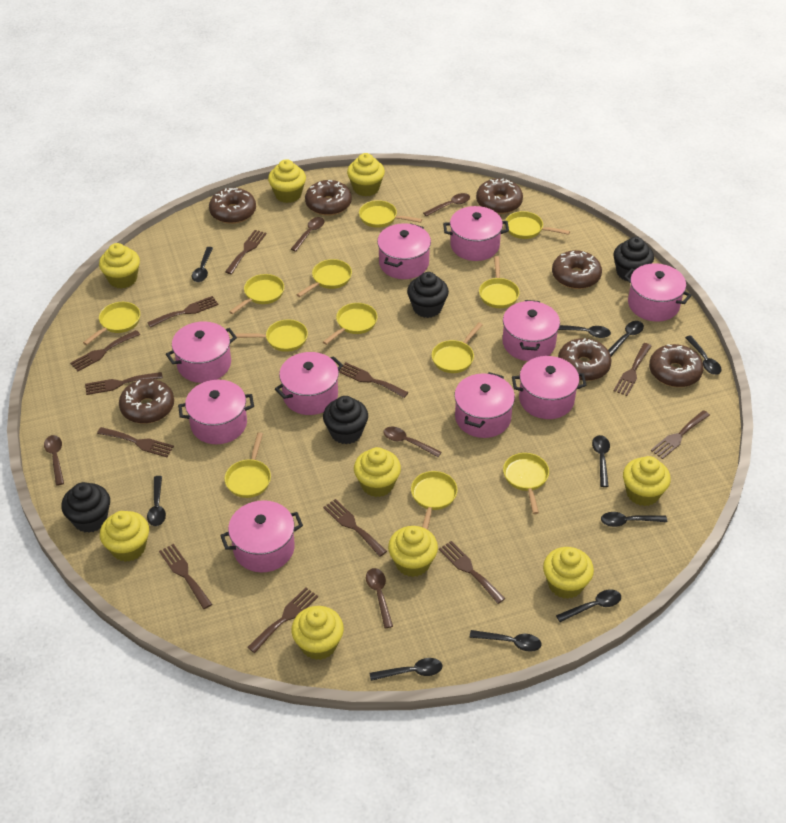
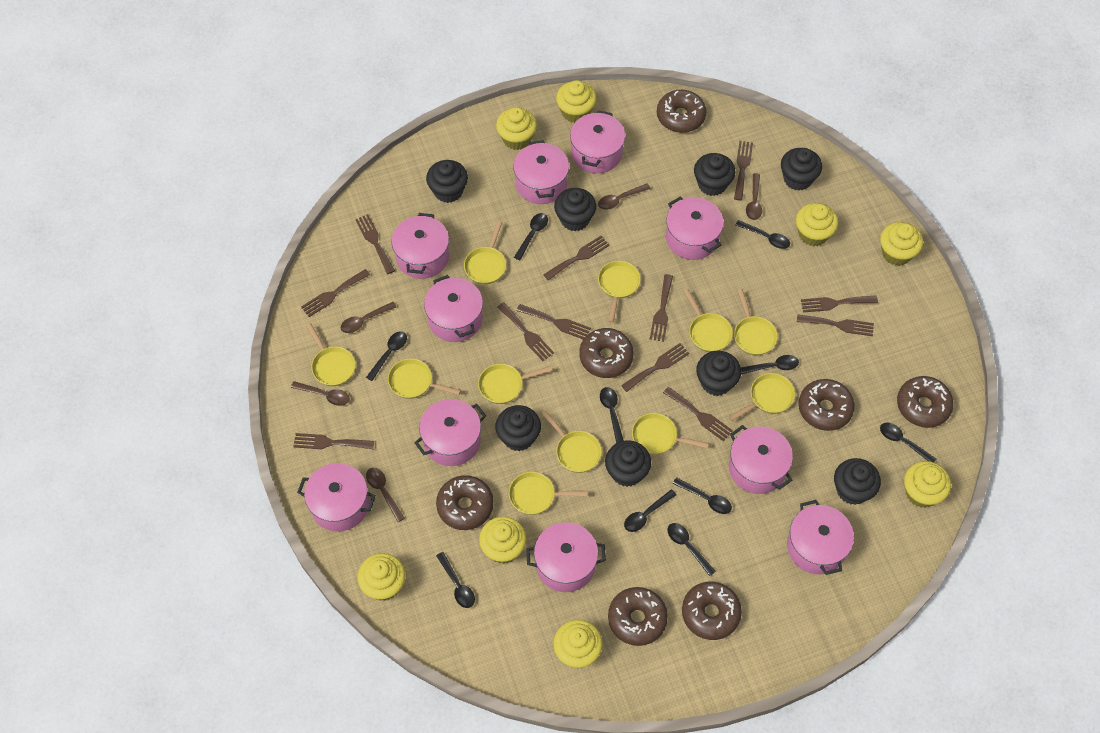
black cupcake: [61,482,110,533] [323,396,368,444] [407,272,449,318] [613,237,654,281] = 4 -> [426,160,468,203] [495,405,541,451] [554,188,596,231] [605,440,651,487] [694,153,736,196] [696,350,741,396] [781,148,822,191] [834,458,881,505] = 8
yellow cupcake: [99,243,140,289] [100,511,149,562] [268,159,306,203] [291,606,344,660] [347,153,385,196] [354,447,401,497] [388,526,438,577] [543,547,594,599] [623,456,671,506] = 9 -> [358,553,406,601] [479,516,527,564] [496,107,537,150] [553,620,603,668] [556,80,597,123] [796,203,838,246] [880,222,923,266] [904,461,951,508] = 8
yellow pan: [83,302,140,345] [225,432,271,498] [229,274,284,314] [235,320,308,352] [296,259,352,297] [323,303,378,345] [359,200,422,228] [411,471,458,530] [432,322,483,373] [479,256,519,308] [503,453,549,514] [505,211,570,239] = 12 -> [306,323,355,386] [388,358,461,399] [464,221,506,284] [478,364,553,404] [509,472,588,515] [541,410,602,473] [598,261,641,323] [632,413,709,455] [684,289,733,352] [729,373,795,421] [734,289,778,355] = 11

